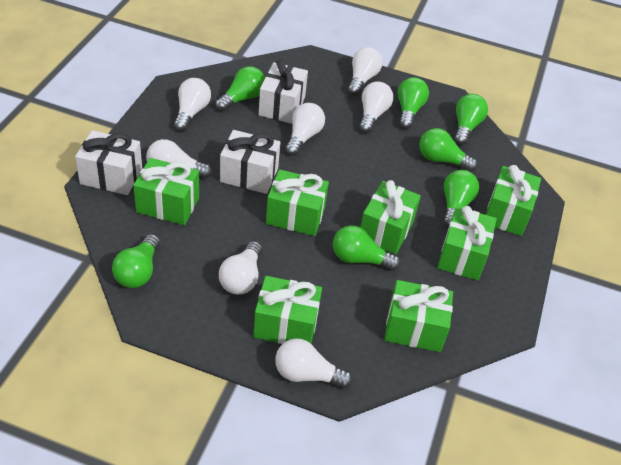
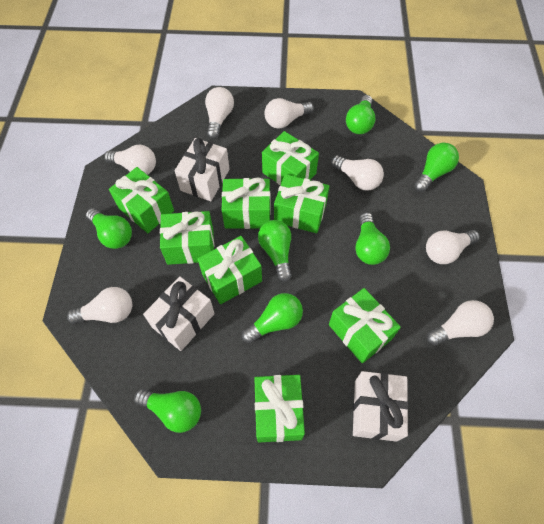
green gift: [133,158,199,225] [253,276,322,344] [266,169,329,236] [360,180,421,255] [384,280,453,352] [437,206,497,281] [486,165,541,236] = 7 -> [109,167,174,233] [160,211,214,265] [198,236,262,304] [222,178,270,229] [254,375,305,442] [262,131,319,185] [274,174,330,233] [329,288,401,363] = 8

